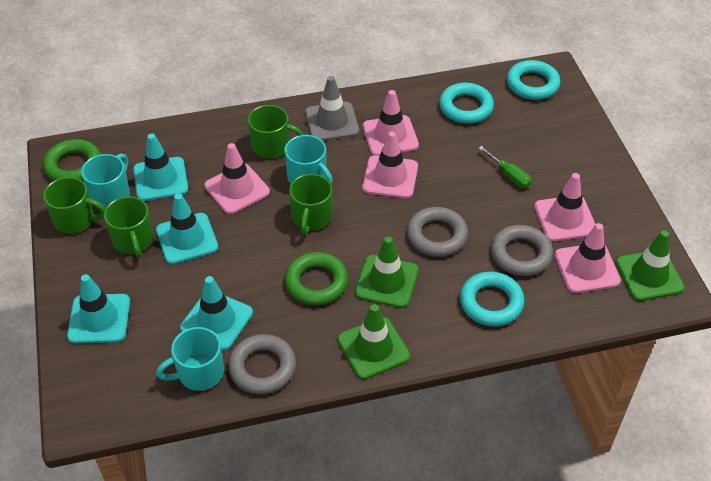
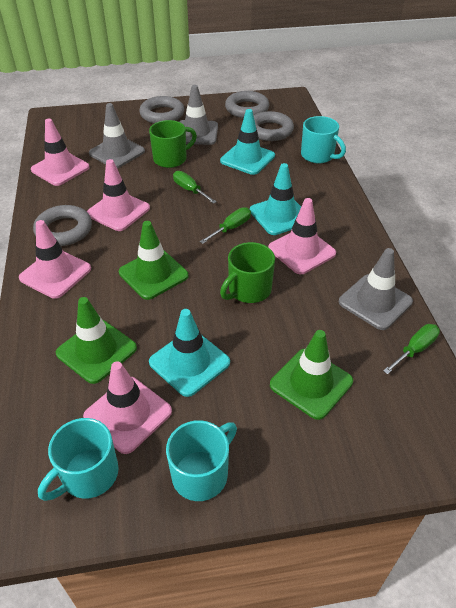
green mug: [43,177,106,234] [104,196,153,258] [248,105,304,158] [289,174,332,235] = 4 -> [149,120,197,168] [220,242,275,303] = 2
green ring: [43,139,101,181] [285,252,348,305] = 2 -> none = 0
green screwdriver: [478,146,532,188] = 1 -> [173,171,217,204] [200,207,251,244] [383,324,440,375] = 3
grey ring: [228,334,296,394] [407,207,468,257] [491,225,553,276] = 3 -> [33,205,92,246] [139,96,184,124] [225,91,269,118] [254,111,294,141] = 4
grey traffic cone: [305,76,359,141] = 1 -> [89,103,145,168] [179,85,218,145] [339,248,413,330] = 3
turquoise ring: [439,83,494,124] [460,272,525,326] [507,60,560,100] = 3 -> none = 0
turquoise traffic cone: [67,274,130,344] [133,133,189,201] [156,193,218,264] [180,276,253,351] = 4 -> [149,309,230,397] [220,109,275,175] [250,163,301,235] = 3

